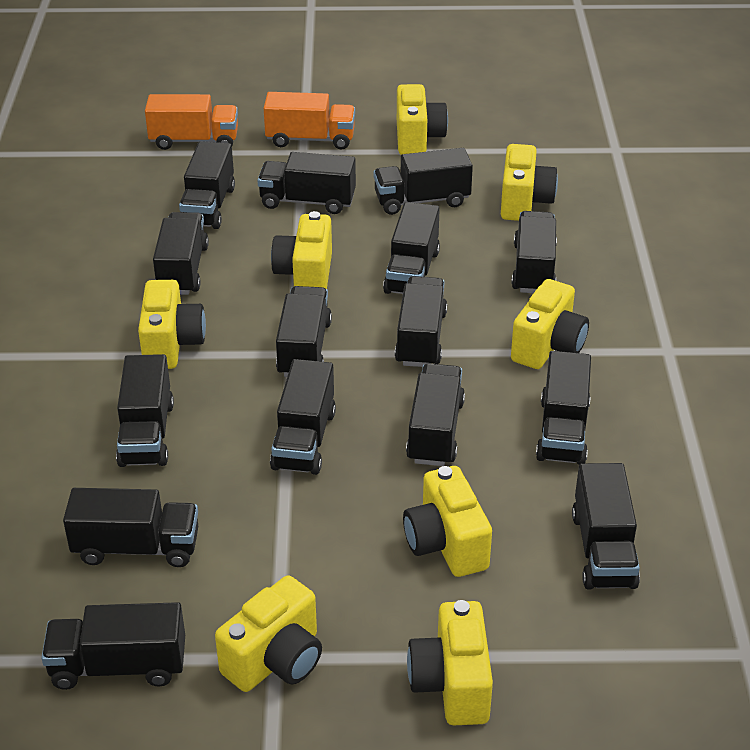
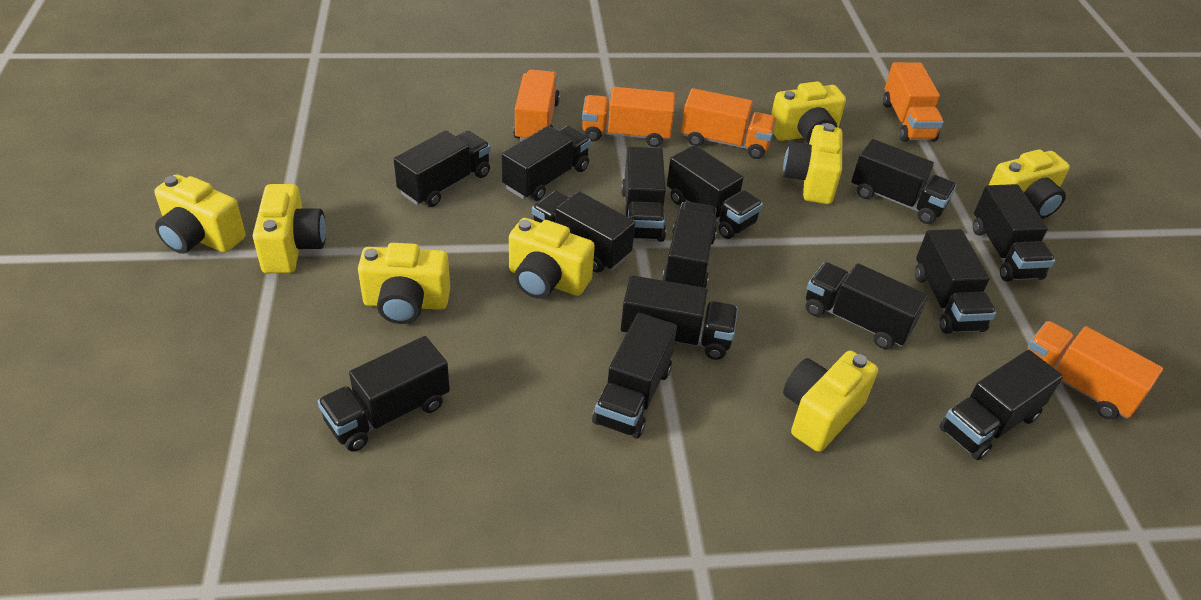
black truck: [41,602,185,690] [63,488,198,567] [116,354,174,467] [153,212,209,295] [179,141,235,229] [257,152,356,214] [270,359,336,475] [276,286,332,377] [374,148,473,215] [383,202,440,294] [395,276,447,367] [406,363,465,466] [511,211,557,293] [536,351,591,465] [572,463,640,590] = 15 -> [317,336,450,452] [394,130,491,207] [502,126,591,201] [532,190,635,273] [592,313,677,439] [621,146,666,242] [621,275,738,360] [662,201,717,288] [667,145,763,239] [806,262,928,349] [851,139,956,224] [915,229,996,334] [939,350,1063,460] [973,184,1055,282] = 14
orange truck: [145,94,238,150] [263,92,355,149] = 2 -> [513,70,560,141] [582,87,675,147] [681,88,776,159] [883,62,944,142] [1027,321,1163,420] = 5

